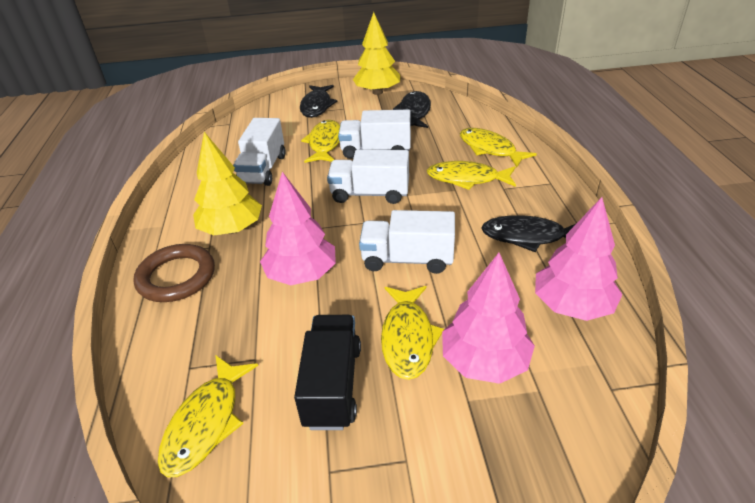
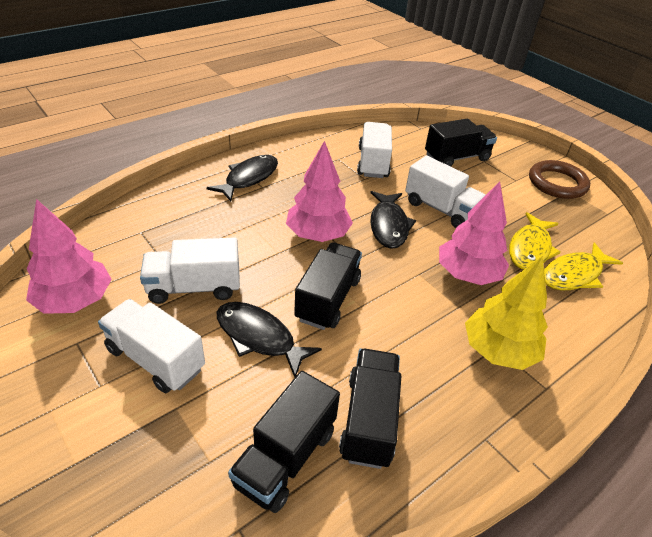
black truck: [294,315,361,430] = 1 -> [228,371,340,513] [294,242,362,330] [339,349,401,469] [425,119,497,167] = 4
yellow fish: [158,355,258,478] [301,120,340,163] [381,286,444,380] [427,161,516,190] [460,128,537,167] = 5 -> [509,212,561,270] [544,243,623,290] = 2
yellow tree: [193,132,262,235] [353,12,400,95] = 2 -> [465,256,548,370] = 1

